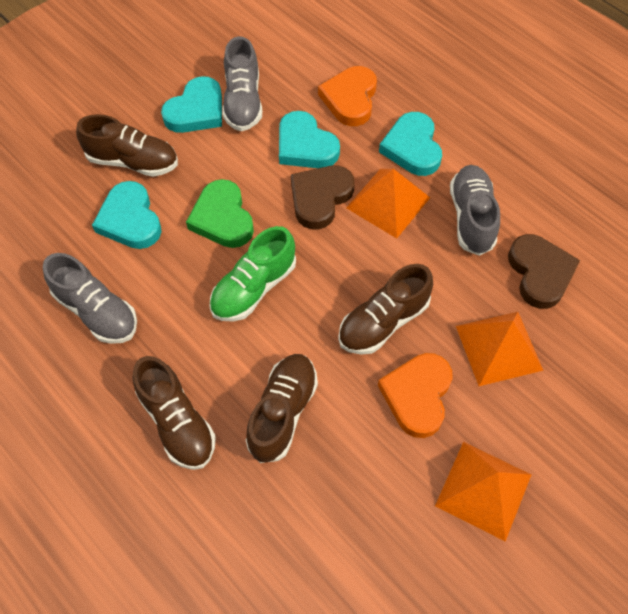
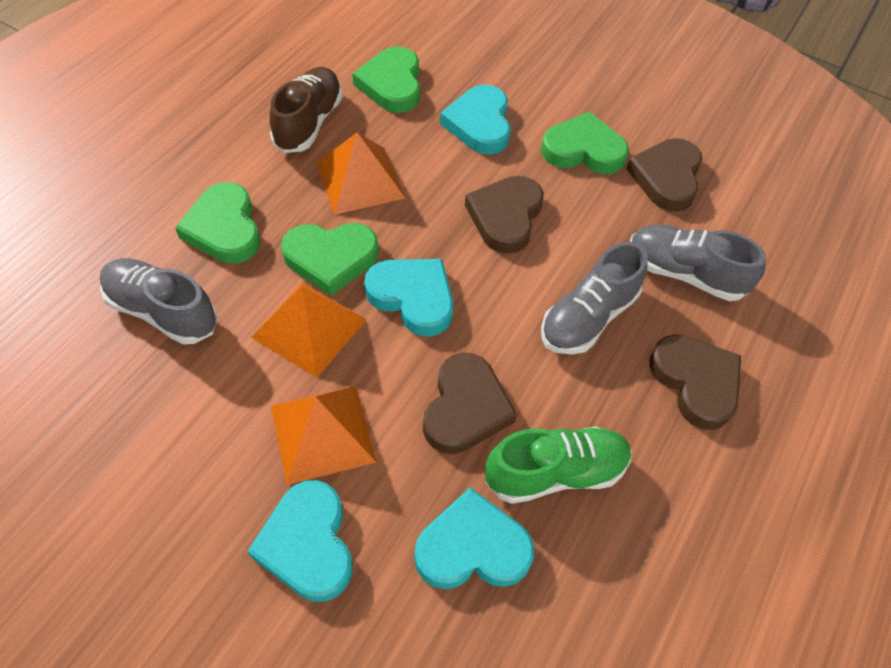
brown heart: [291,166,355,229] [508,234,580,309] = 2 -> [423,352,517,454] [465,176,544,254] [626,138,703,212] [649,334,741,430] = 4
brown shoe: [76,114,178,177] [132,356,216,470] [246,354,318,463] [338,264,433,355] = 4 -> [269,67,343,153] = 1
green heart: [186,179,254,248] = 1 -> [175,182,260,264] [281,223,379,296] [353,46,420,113] [541,111,629,174] = 4
orange heart: [318,66,377,126] [378,353,453,438] = 2 -> none = 0

